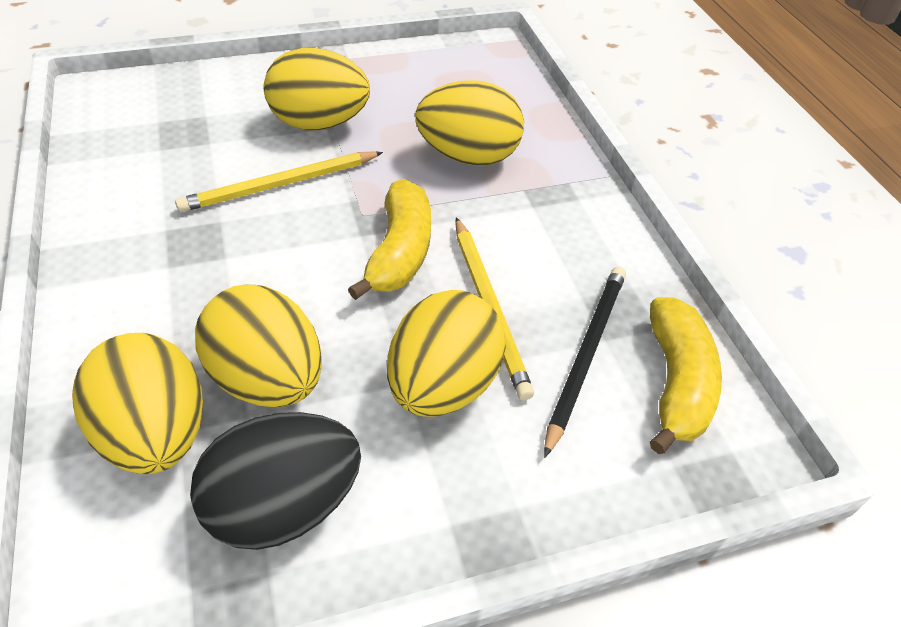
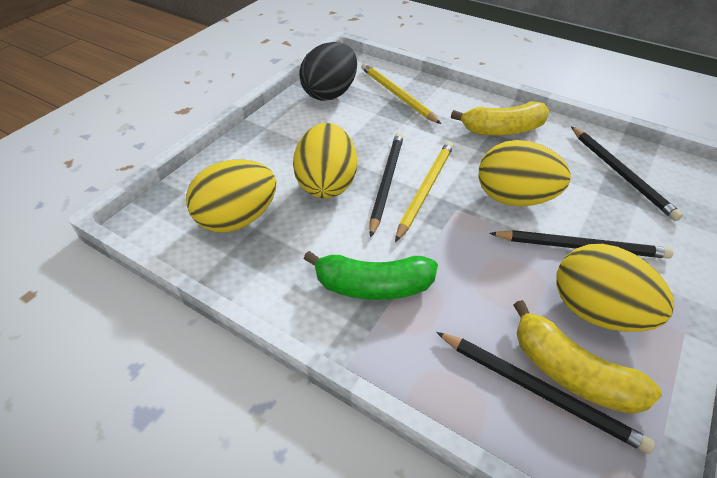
black pencil: [544,266,626,458] = 1 -> [369,132,404,237] [436,332,655,454] [489,230,674,259] [571,126,683,221] = 4
green banana: none = 0 -> [304,251,438,300] = 1
yellow egg: [72,333,203,474] [195,285,322,407] [264,48,370,130] [387,290,506,416] [415,80,524,166] = 5 -> [186,159,276,232] [293,123,357,198] [479,140,571,206] [556,244,674,332] = 4

